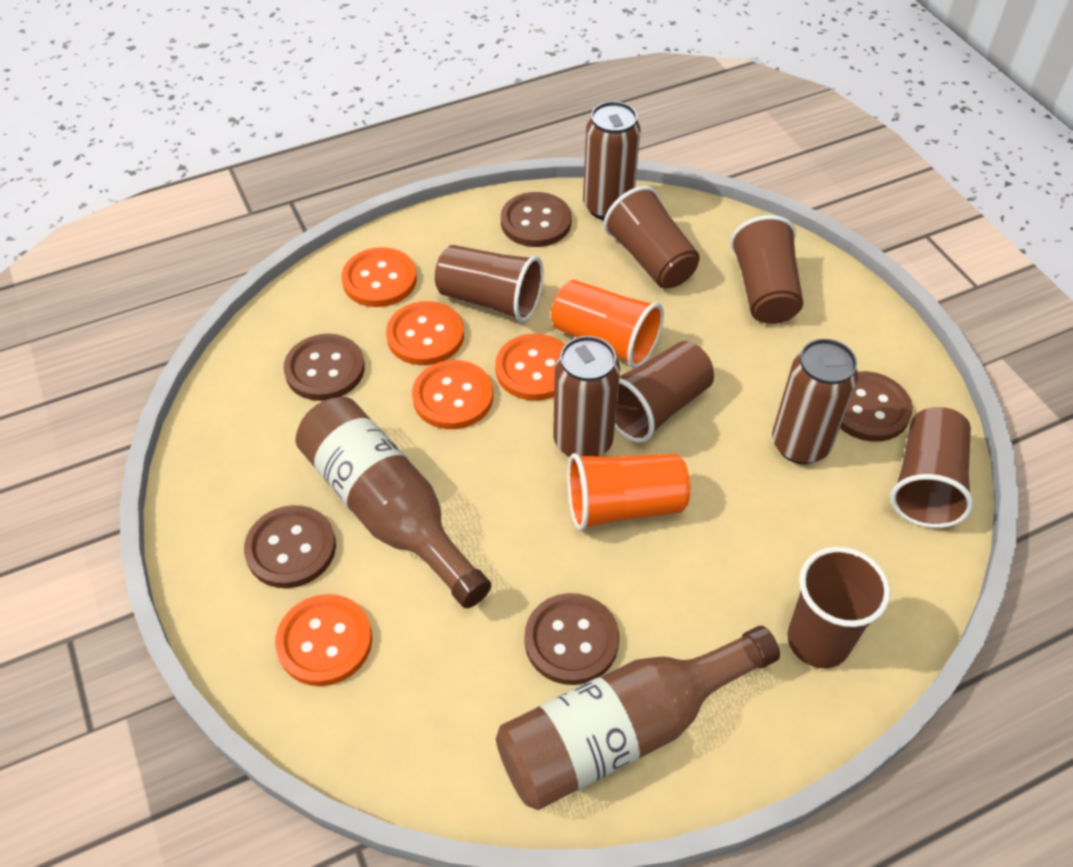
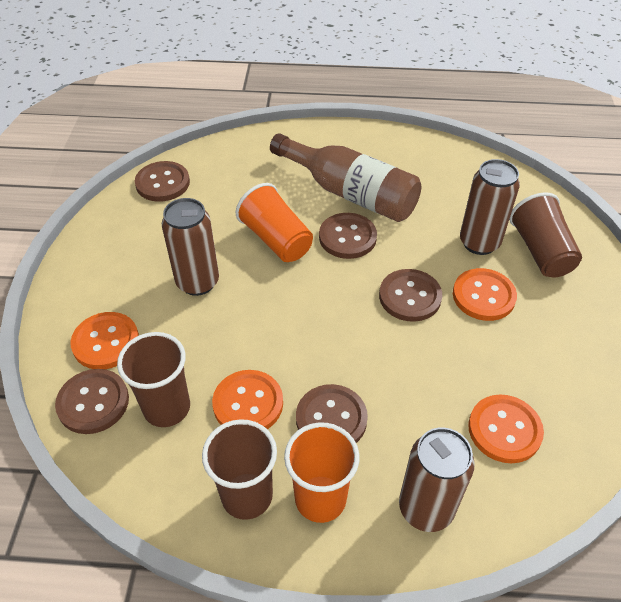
brown bottle: [296,397,491,608] [496,626,780,810] = 2 -> [270,133,421,222] = 1
brown cup: [435,245,544,322] [604,186,700,288] [615,341,714,443] [730,215,803,324] [787,547,891,668] [890,407,974,528] = 6 -> [117,332,190,427] [202,419,277,520] [509,193,582,277] = 3
orange button: [275,594,372,686] [342,247,417,307] [386,301,464,365] [412,360,493,429] [495,333,565,401] = 5 -> [71,312,139,369] [212,370,283,429] [453,268,517,321] [468,394,544,463] = 4

